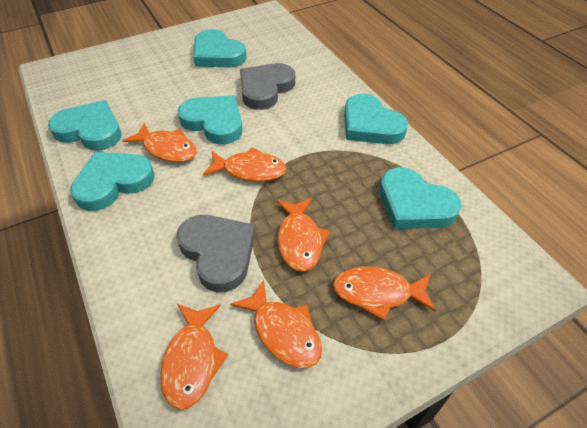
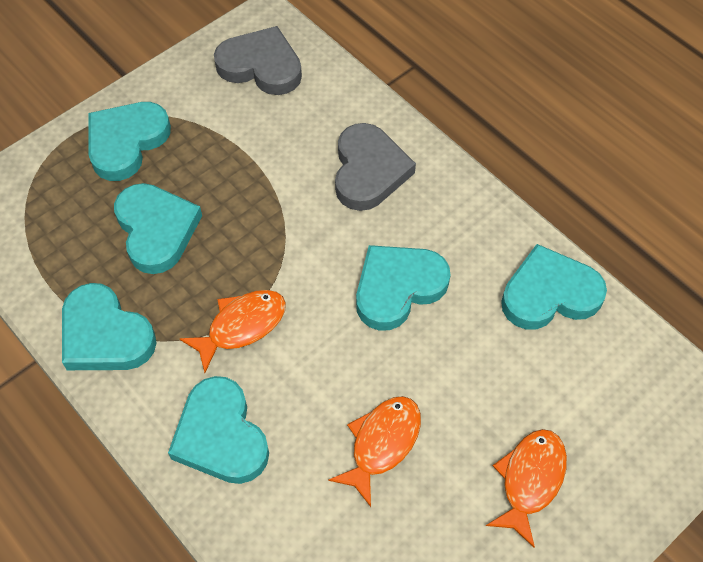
orange fish: [123,123,197,162] [160,304,229,410] [203,148,287,182] [230,280,322,368] [276,198,330,271] [333,266,436,320] = 6 -> [179,290,286,373] [328,396,421,507] [486,429,567,548] = 3

